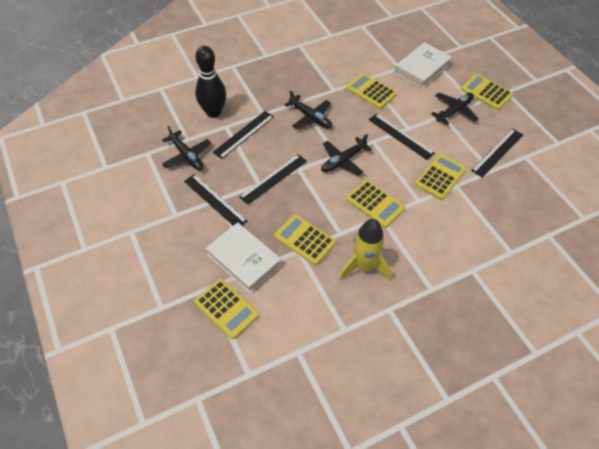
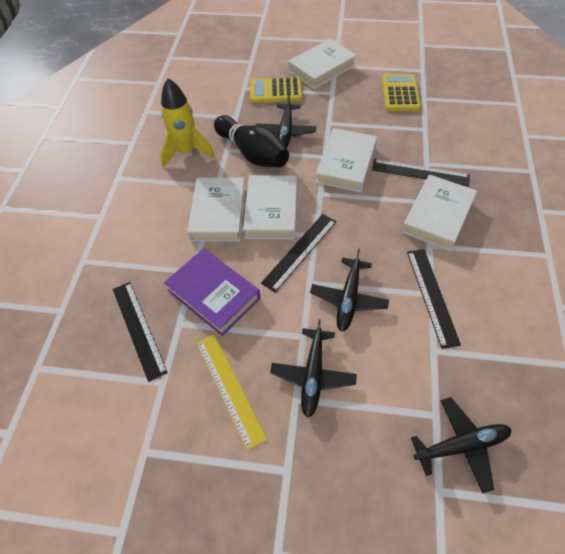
black ruler: [184,174,248,226] [212,111,274,159] [239,154,307,205] [369,113,435,160] [471,129,523,178] = 5 -> [113,282,168,382] [261,214,337,292] [372,159,470,186] [407,249,461,349] = 4
purple book: none = 0 -> [164,248,261,336] = 1
white book: [206,222,281,293] [394,42,452,89] = 2 -> [187,177,246,242] [243,175,297,240] [288,39,357,89] [315,128,377,192] [402,175,477,251] = 5
yellow calculator: [194,279,259,339] [274,214,336,265] [346,73,397,109] [346,180,405,228] [415,154,466,200] [461,74,513,110] = 6 -> [250,77,302,103] [382,74,421,111] = 2
yellow ruler: none = 0 -> [197,334,267,450] = 1

